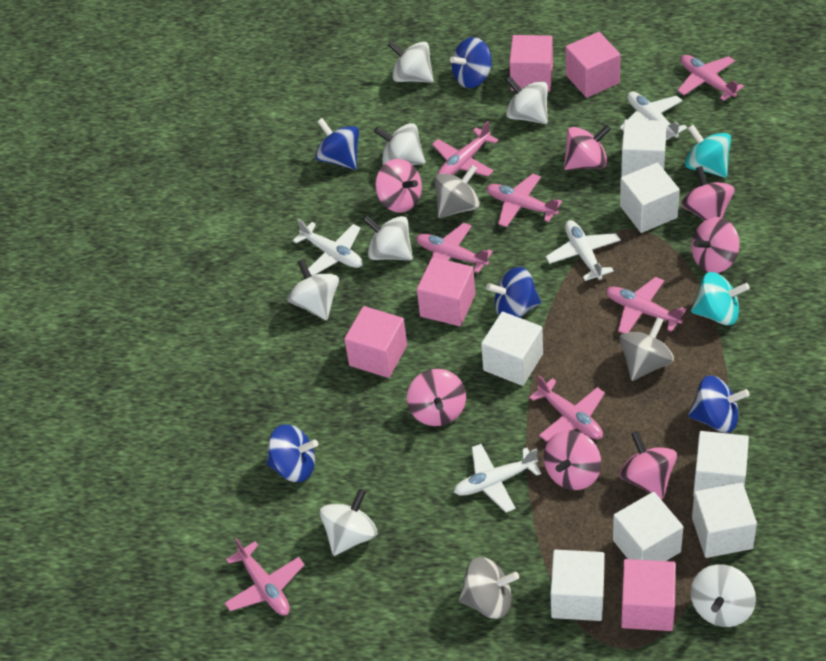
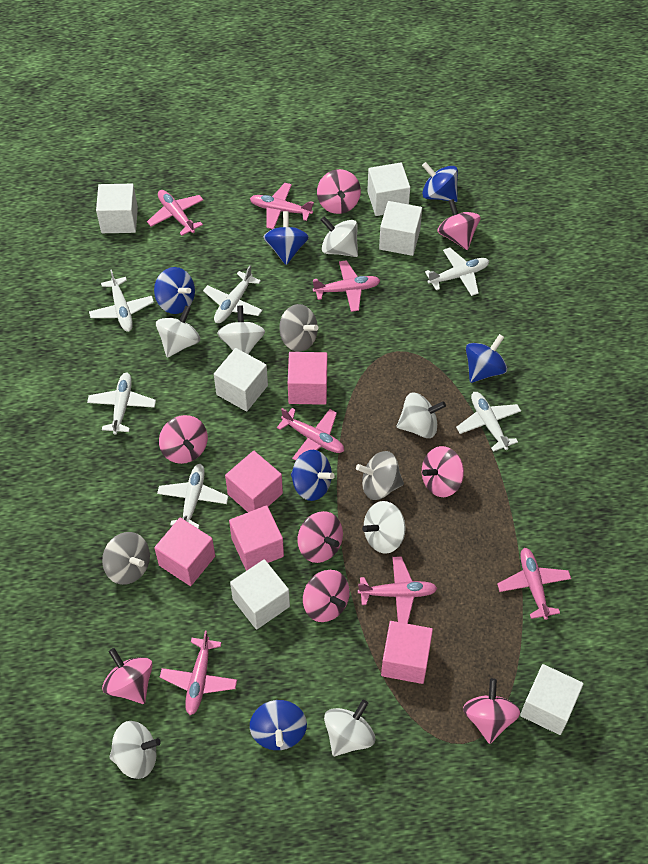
blue spinning top: [266,424,318,482] [315,118,359,170] [450,37,492,88] [486,267,541,318] [688,376,750,433] = 5 -> [154,267,195,314] [250,700,307,750] [263,211,309,265] [291,450,335,501] [422,162,458,202] [466,334,507,383] = 6
pink spinning top: [375,159,422,213] [407,369,466,426] [544,430,601,490] [564,125,611,170] [619,431,677,499] [681,166,735,220] [691,217,740,273] = 7 -> [102,648,153,704] [159,415,208,464] [298,511,343,563] [303,570,350,622] [317,169,361,214] [422,446,464,497] [437,199,480,250] [463,678,520,744] = 8
turquoise spinning top: [685,125,731,178] [691,272,750,325] = 2 -> none = 0
white cube: [481,312,543,386] [550,549,605,621] [613,492,683,561] [620,162,680,233] [621,119,667,177] [692,482,757,558] [693,431,749,496] = 7 -> [96,184,138,233] [214,348,268,411] [230,559,290,630] [367,163,410,216] [379,201,422,256] [520,664,584,735] = 6
white plane: [293,219,363,276] [454,444,541,513] [545,220,620,281] [620,92,687,140] = 4 -> [87,373,156,435] [89,269,154,332] [157,464,229,529] [203,265,263,323] [425,247,489,296] [456,392,521,452] = 6

